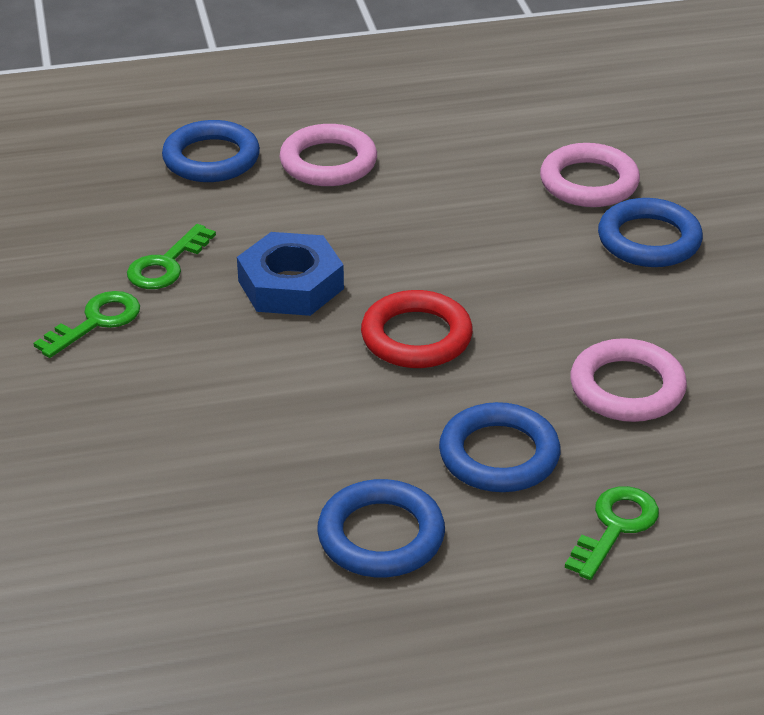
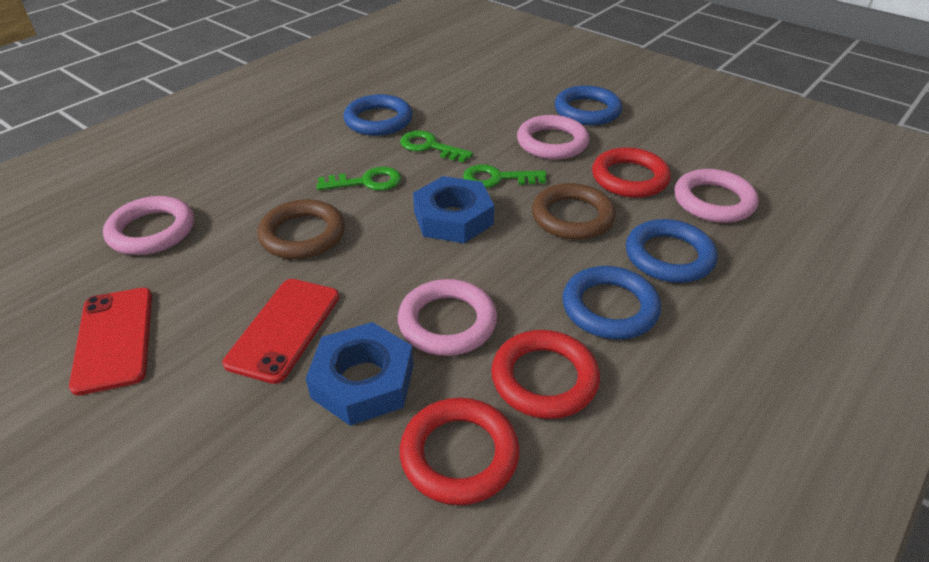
blue nut: [237,232,344,316] = 1 -> [306,322,414,426] [413,176,494,243] = 2
brown ring: none = 0 -> [257,199,345,259] [532,183,616,240] = 2
pink ring: [280,124,377,186] [540,143,640,207] [570,338,687,422] = 3 -> [103,196,194,255] [398,279,497,356] [517,115,589,160] [674,169,759,223] = 4
red phone: none = 0 -> [69,288,152,395] [223,279,339,384] = 2
red ring: [361,290,473,368] = 1 -> [400,398,519,505] [491,330,600,419] [592,147,671,198] = 3

